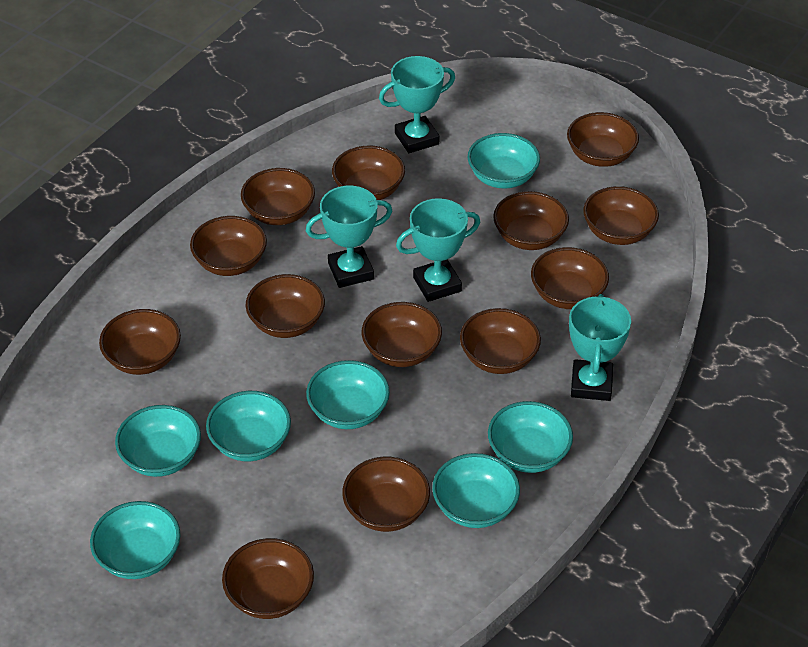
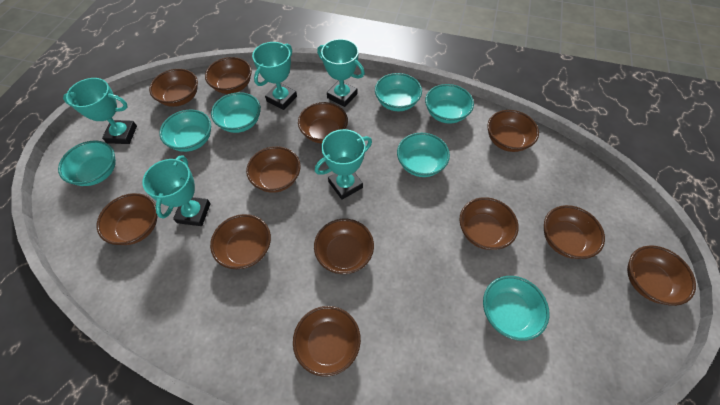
brown bowl: [99,309,181,375] [190,216,267,276] [222,538,314,619] [241,168,315,225] [246,274,325,338] [332,145,405,200] [342,457,430,532] [362,302,442,367] [460,308,541,374] [493,191,569,250] [531,247,609,309] [567,112,639,167] [583,186,659,245] = 13 -> [97,193,157,245] [149,69,198,107] [205,57,252,94] [210,214,271,269] [246,146,301,193] [293,306,361,377] [298,102,348,143] [314,219,374,274] [460,197,519,250] [487,110,539,152] [544,205,605,259] [627,245,696,306] = 12
turquoise trophy: [306,186,392,288] [379,56,455,153] [396,198,480,302] [569,294,631,401] = 4 -> [63,78,137,144] [142,155,211,226] [252,42,297,110] [315,129,372,200] [317,39,365,107] = 5

